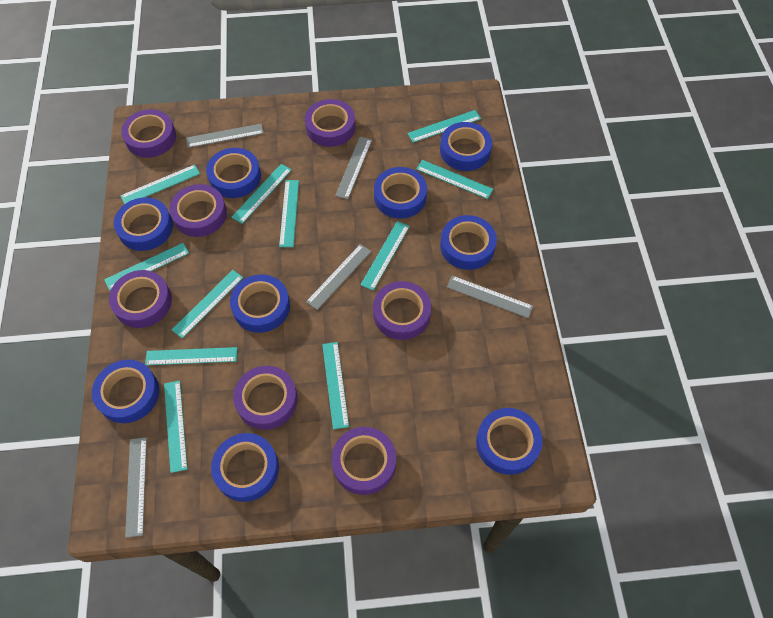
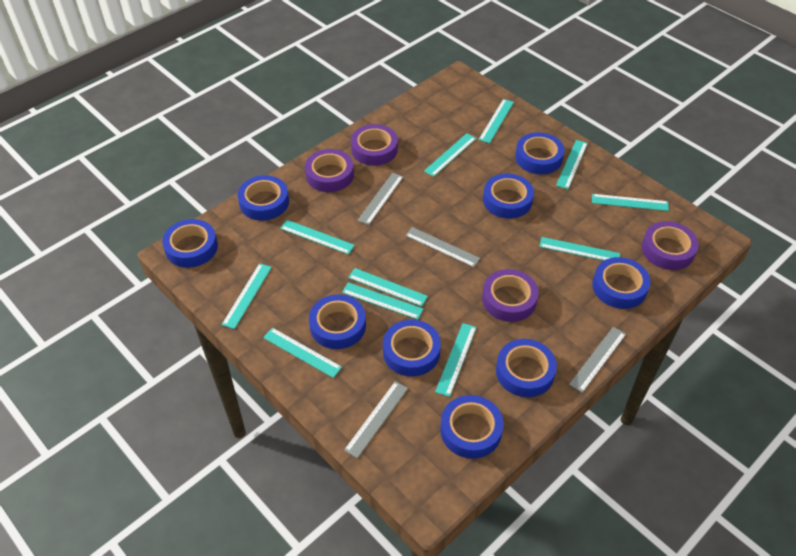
grey ruler: [125,437,147,538] [186,124,264,148] [306,244,371,310] [335,137,372,199] [447,276,533,318] = 5 -> [344,381,408,458] [357,173,403,225] [405,227,480,267] [569,327,626,393] = 4
purple tape: [109,270,172,328] [121,109,176,158] [169,184,227,237] [233,366,298,430] [305,99,356,147] [331,427,396,495] [373,281,431,340] = 7 -> [305,149,354,192] [351,124,398,166] [482,269,539,322] [642,221,699,270] = 4

